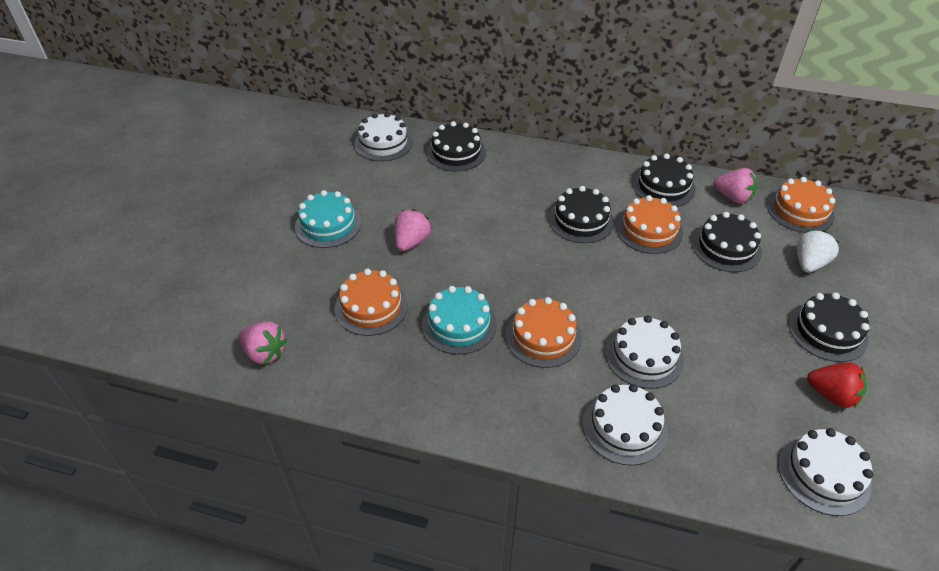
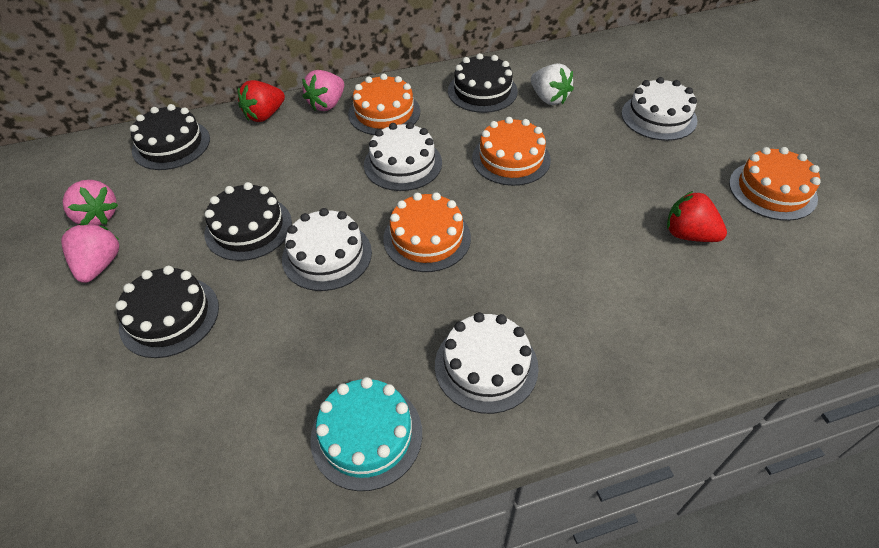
black cake: [427,121,486,172] [549,186,614,243] [632,154,696,207] [692,212,762,272] [789,292,869,362] = 5 -> [115,266,219,358] [130,104,210,170] [204,182,292,261] [448,53,518,113] = 4
red strawberry: [807,362,867,408] = 1 -> [238,80,285,122] [667,191,727,242] = 2
turquoise cake: [295,190,361,248] [422,286,497,355] = 2 -> [310,377,422,491] = 1

